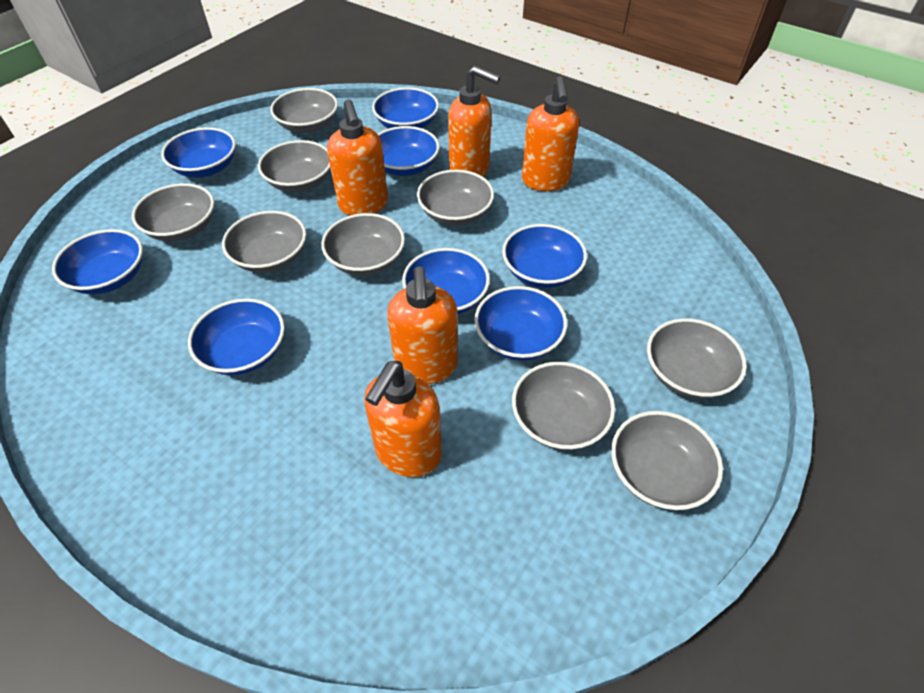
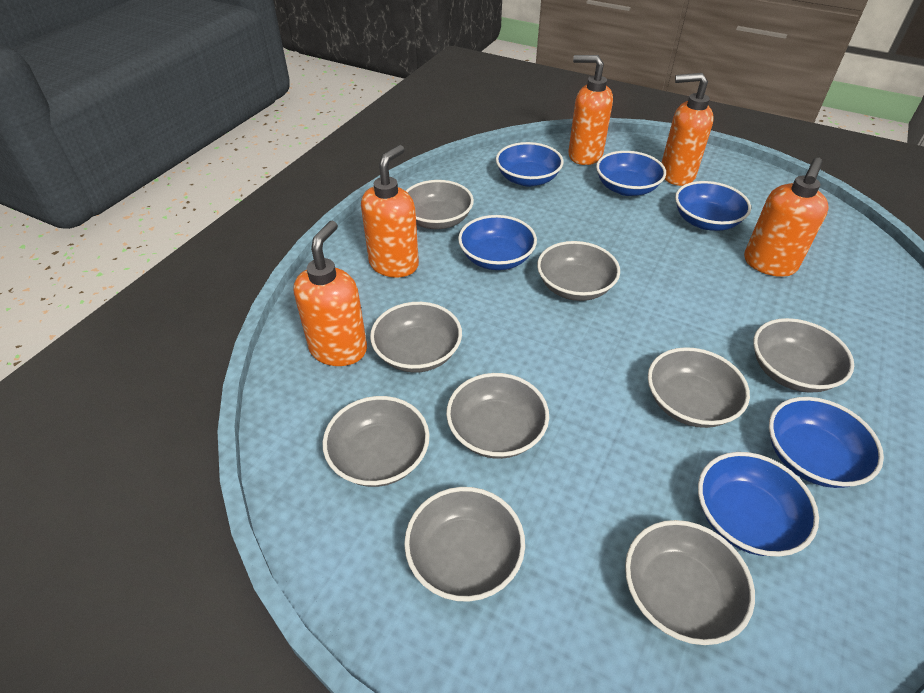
blue bowl: [52,229,143,294] [161,127,236,177] [188,298,285,375] [372,87,439,129] [378,126,440,176] [402,248,490,314] [474,286,567,361] [502,224,587,288] = 8 -> [458,215,537,270] [496,142,563,187] [596,151,666,196] [675,181,751,231] [698,452,819,557] [769,397,884,488] = 6

